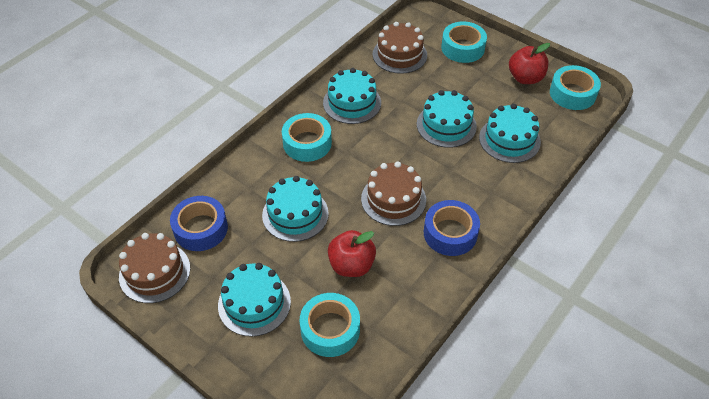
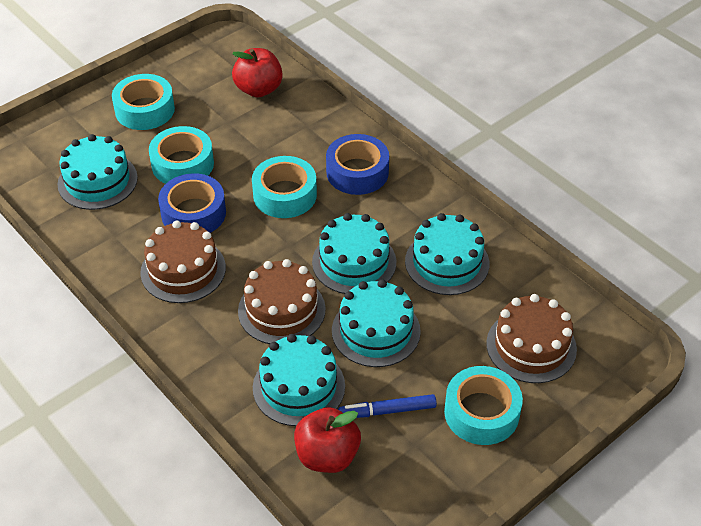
blue marker: none = 0 -> [338,394,437,418] = 1

